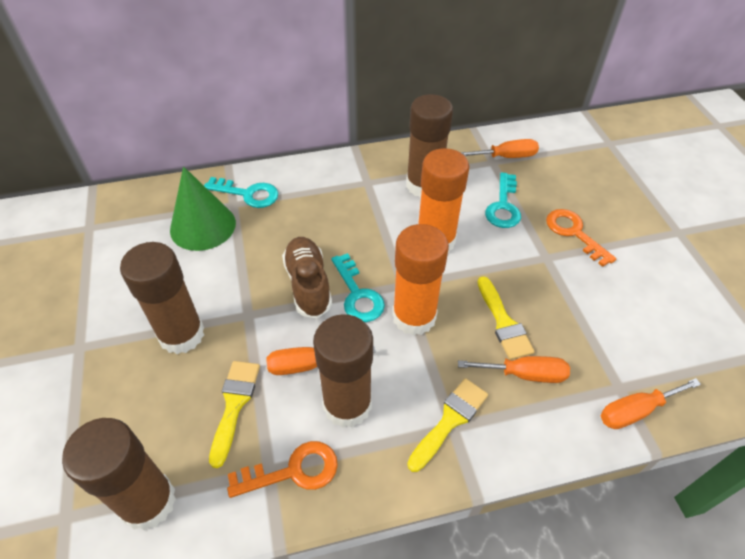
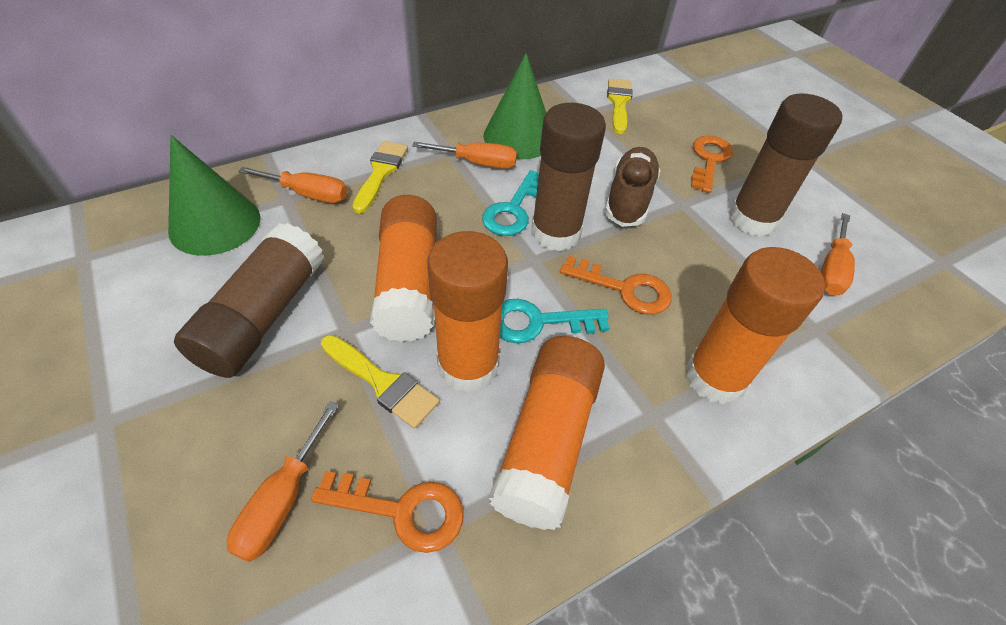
brown glue stick: [62,418,176,531] [120,242,204,354] [313,314,373,428] [406,94,453,197] = 4 -> [174,223,324,378] [531,103,606,251] [729,93,843,236] = 3
green cone: [170,167,236,251] = 1 -> [168,135,261,256] [483,53,546,159] = 2
orange glue stick: [393,224,449,336] [418,148,469,253] = 2 -> [370,195,437,342] [427,231,508,393] [489,336,605,530] [685,247,825,404] = 4
orange key: [227,441,338,498] [546,209,617,267] = 2 -> [311,471,464,553] [560,256,672,315] [691,136,734,193] = 3
turquoise key: [204,177,278,208] [331,253,385,322] [485,172,521,228] = 3 -> [482,170,539,236] [500,299,609,343] = 2

